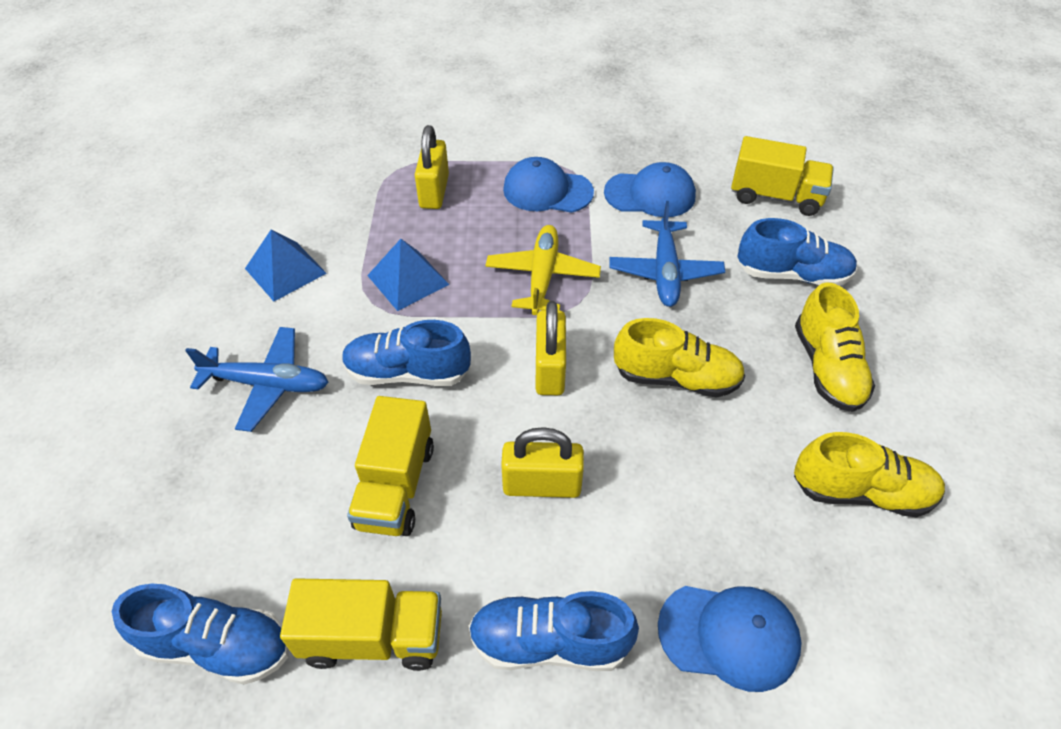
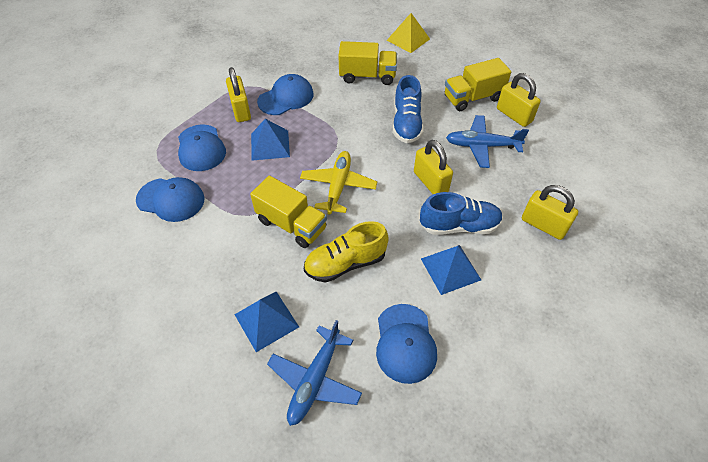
blue cap: [503,157,594,213] [604,162,696,217] [658,586,802,692] = 3 -> [136,177,205,222] [178,124,226,171] [257,74,314,115] [376,304,437,384] = 4
blue pyramid: [245,230,327,301] [367,239,449,311] = 2 -> [235,291,299,352] [251,119,290,161] [421,245,481,295] = 3
blue shoe: [112,584,289,685] [342,320,471,386] [469,591,639,671] [737,218,857,286] = 4 -> [393,75,424,143] [420,192,503,235] = 2
yellow padlock: [415,125,449,209] [501,427,584,498] [536,301,566,395] = 3 -> [226,67,251,122] [414,140,453,194] [497,73,541,127] [522,185,578,240] = 4
yellow pyramid: none = 0 -> [386,13,430,53] = 1
yellow shoe: [614,318,745,398] [794,432,945,517] [795,282,875,412] = 3 -> [304,221,389,283] = 1

